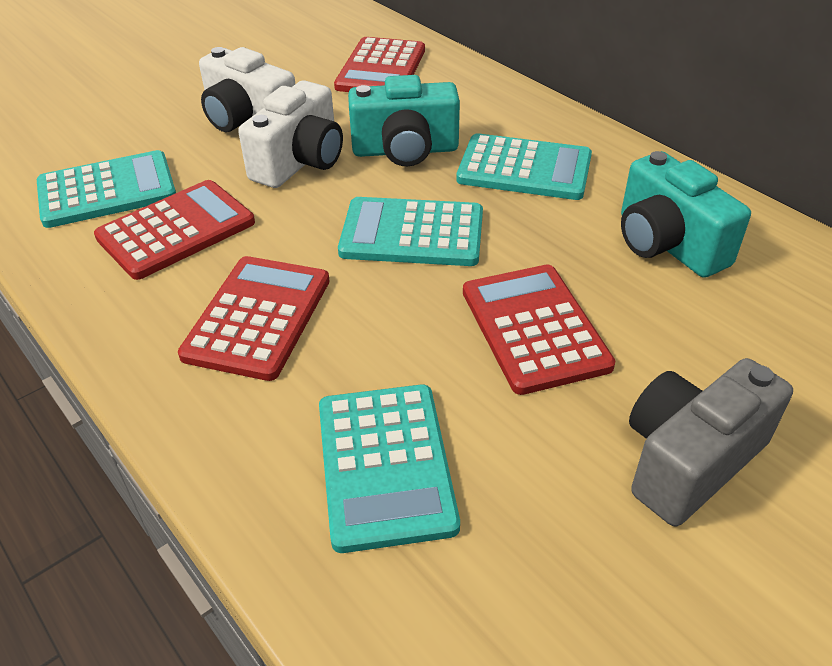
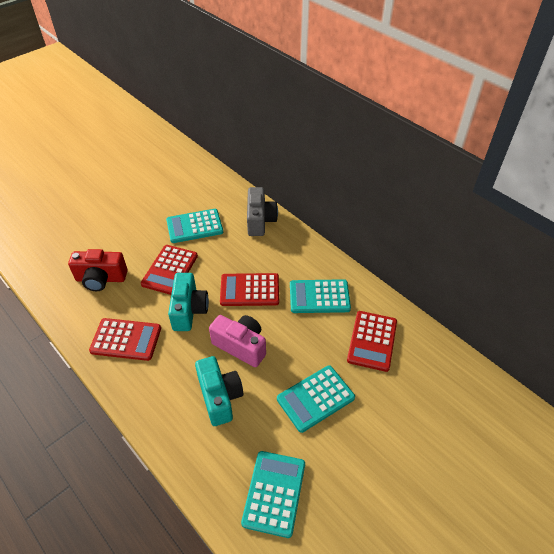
pink camera: none = 0 -> [209,315,266,367] = 1
red camera: none = 0 -> [68,249,127,291] = 1
white camera: [199,47,295,132] [238,80,343,188] = 2 -> none = 0

